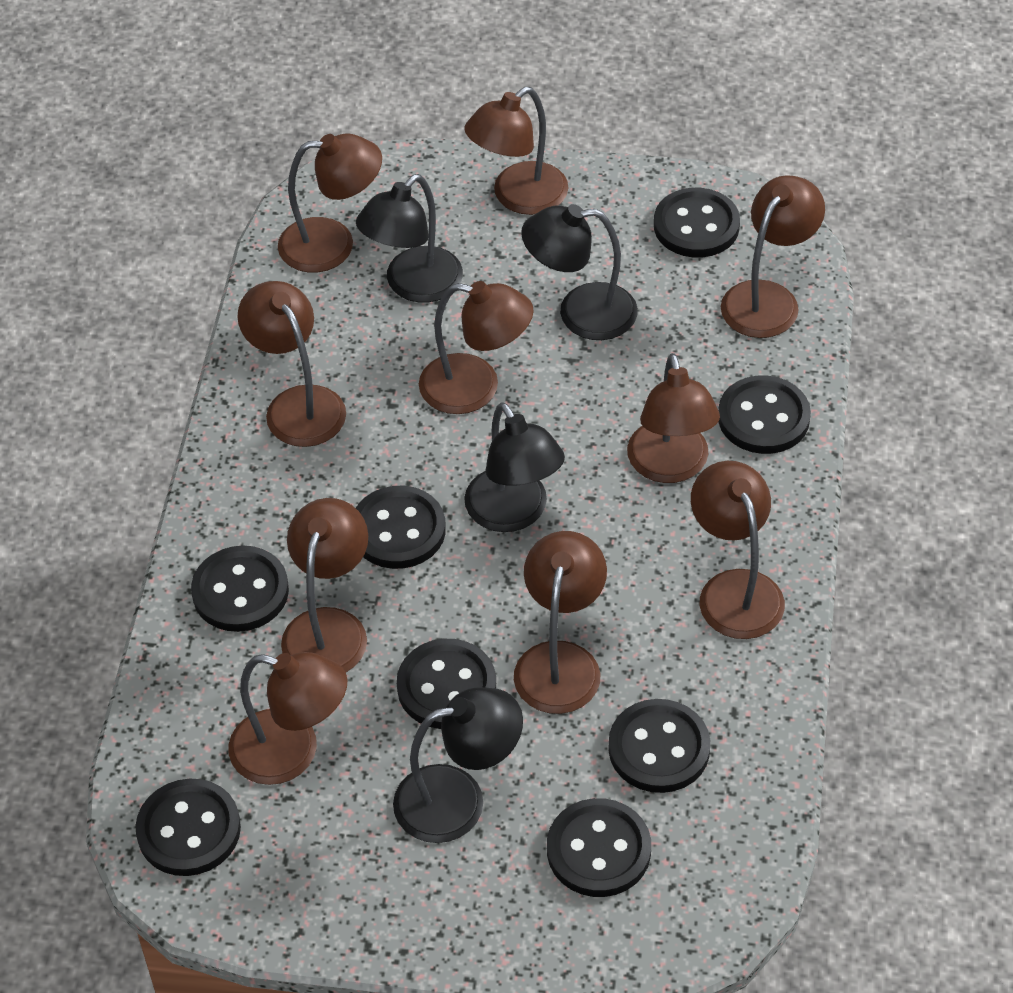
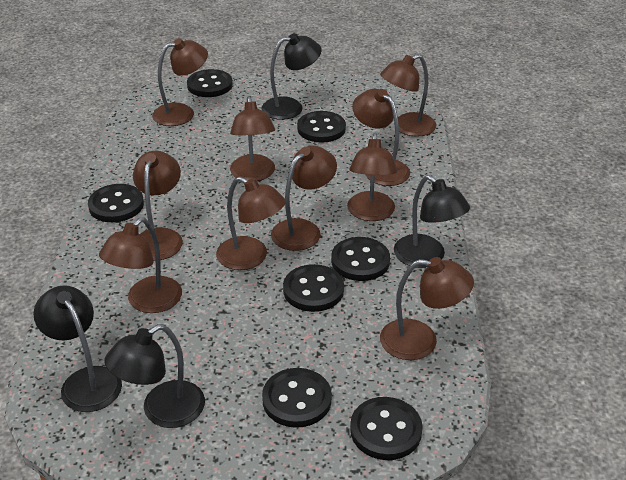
black button: [136,779,241,876] [191,545,289,632] [356,486,446,569] [397,639,496,729] [547,798,651,897] [608,699,710,793] [654,188,740,257] [718,375,811,454] = 8 -> [88,184,144,222] [187,69,232,97] [262,368,332,428] [283,264,344,312] [297,111,346,143] [331,237,390,281] [350,397,423,460] = 7

